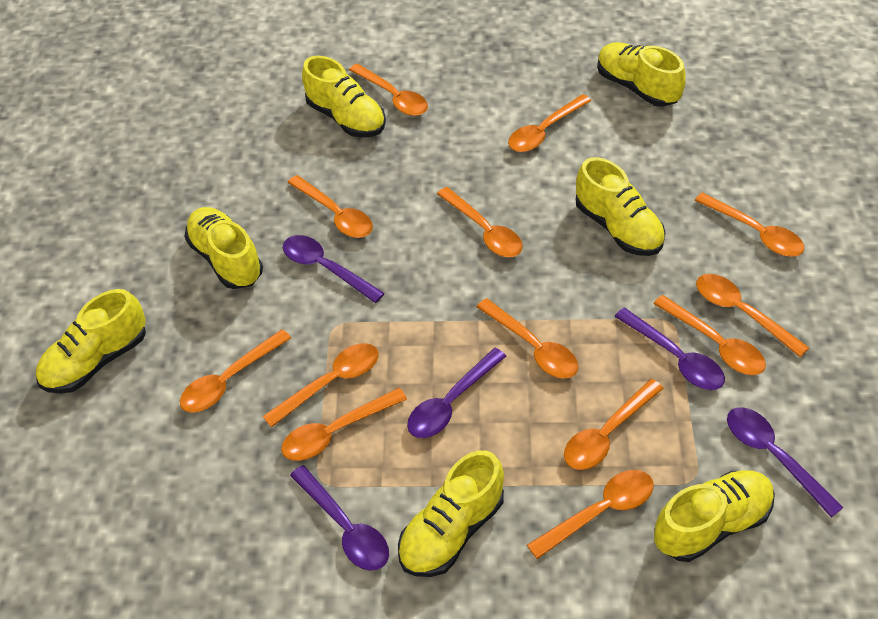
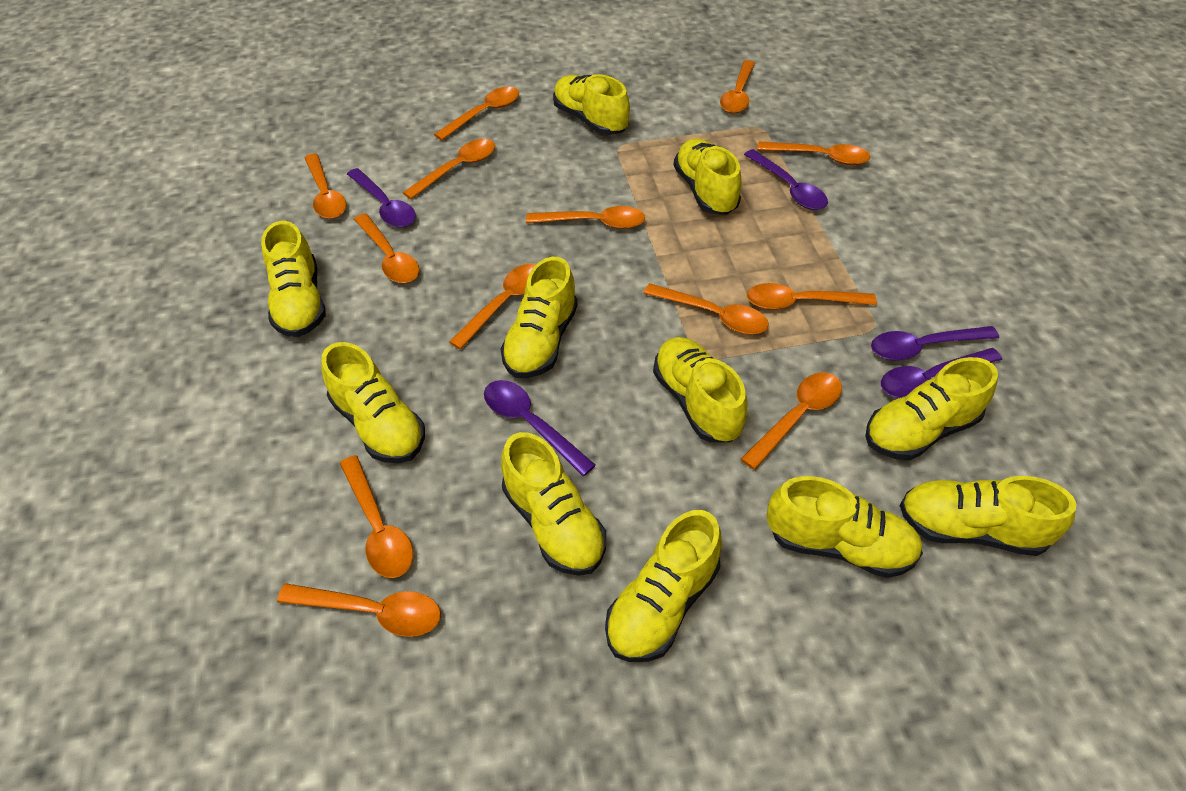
yellow shoe: [36,289,146,394] [184,207,263,289] [302,56,386,138] [398,450,504,577] [576,157,665,256] [597,42,686,107] [654,470,775,562] = 7 -> [261,221,326,337] [321,342,425,463] [500,257,578,378] [501,432,606,576] [553,74,630,135] [605,510,722,662] [653,337,747,442] [674,138,742,215] [766,476,923,578] [865,357,998,460] [899,476,1077,556] = 11

